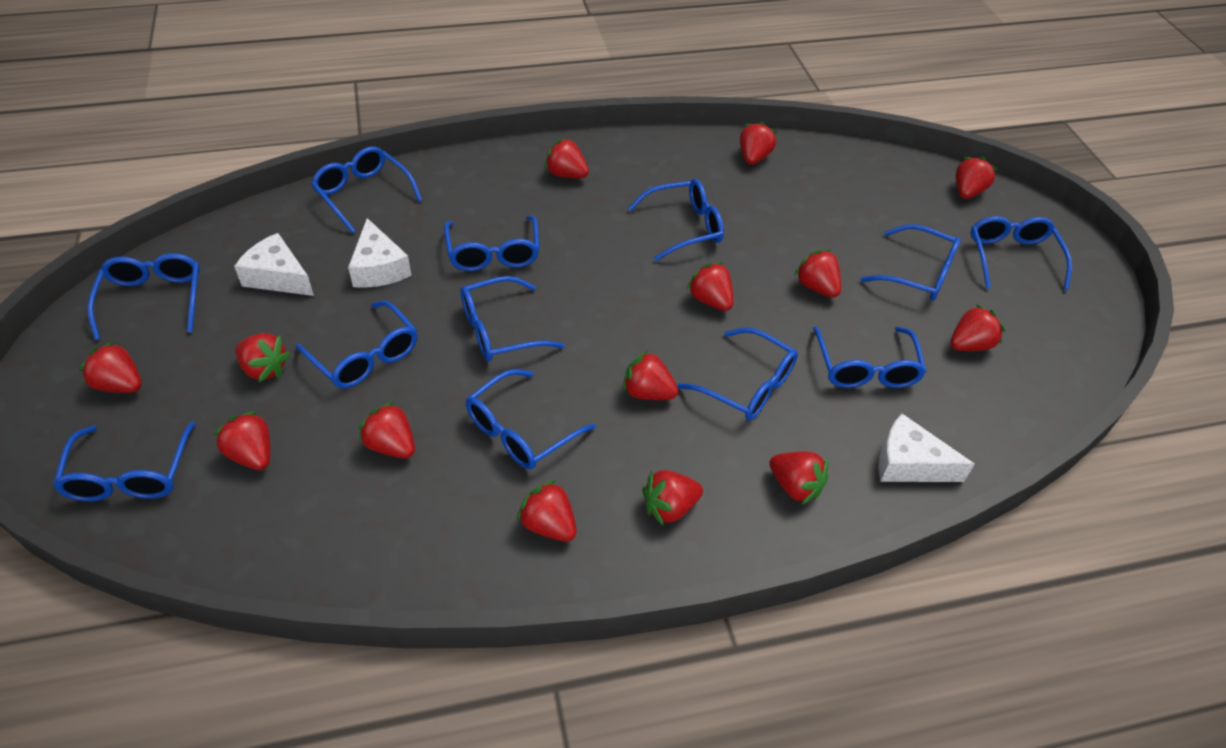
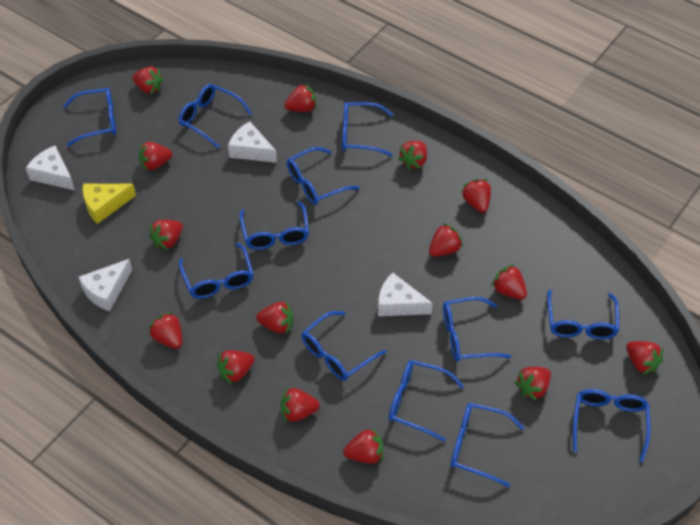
red strawberry: [79,341,142,393] [213,411,270,470] [235,333,291,382] [359,401,415,458] [517,480,577,542] [544,138,589,178] [623,350,678,400] [642,470,703,525] [686,262,734,311] [740,121,777,165] [769,451,828,505] [794,250,841,298] [950,304,1005,351] [956,156,997,199] = 14 -> [132,67,164,94] [139,142,172,171] [149,220,183,250] [149,312,182,349] [217,350,255,384] [256,301,293,334] [280,387,320,422] [284,83,316,112] [343,428,383,464] [398,141,427,170] [429,223,463,257] [461,179,491,213] [491,264,527,300] [514,367,551,401] [626,341,663,375] = 15
white cheese: [234,233,314,296] [348,218,412,288] [878,413,975,482] = 3 -> [26,146,75,190] [78,259,132,311] [228,121,277,163] [378,273,433,316] = 4
yellow cheese: none = 0 -> [82,184,136,224] = 1

